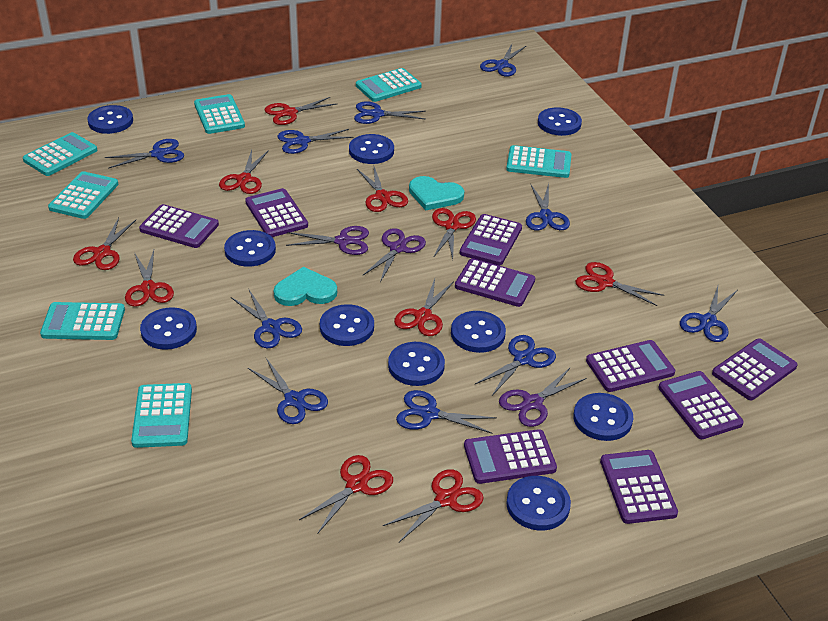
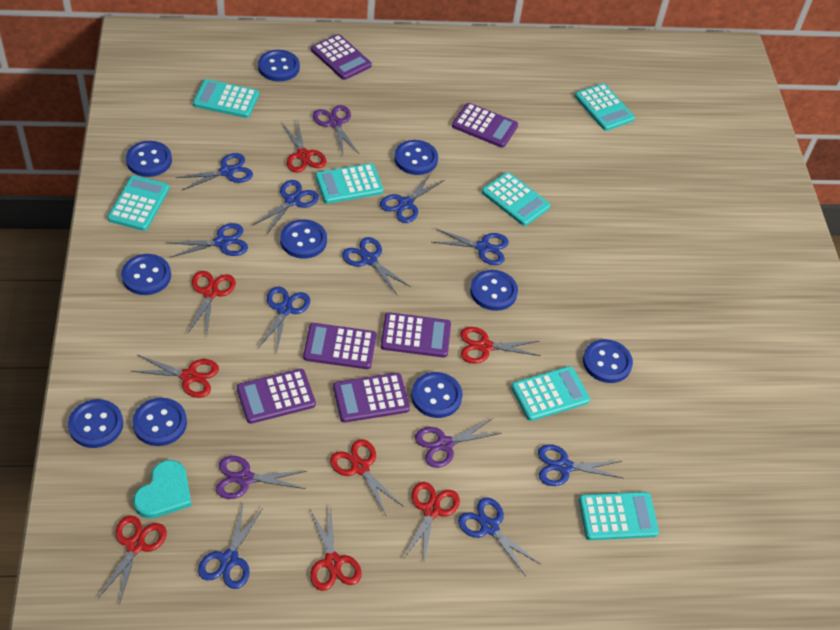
purple calculator: [139,204,219,248] [245,188,308,237] [455,258,535,307] [460,214,522,265] [464,429,557,484] [586,340,675,392] [600,450,678,524] [658,371,744,439] [712,338,798,400] = 9 -> [237,369,316,424] [303,323,376,369] [311,34,372,80] [333,373,410,422] [381,312,451,358] [452,103,518,148] = 6
red scissors: [73,217,136,270] [125,250,174,307] [219,150,269,194] [264,97,337,125] [299,455,393,534] [357,164,408,212] [383,469,484,542] [394,279,454,336] [432,208,476,259] [576,262,664,306] = 10 -> [98,515,167,605] [131,355,219,398] [188,271,236,334] [282,122,326,173] [310,504,362,591] [330,439,404,517] [404,482,460,564] [460,327,541,364] = 8
turquoise heart: [274,267,337,306] [409,176,464,211] = 2 -> [133,460,192,518] = 1

